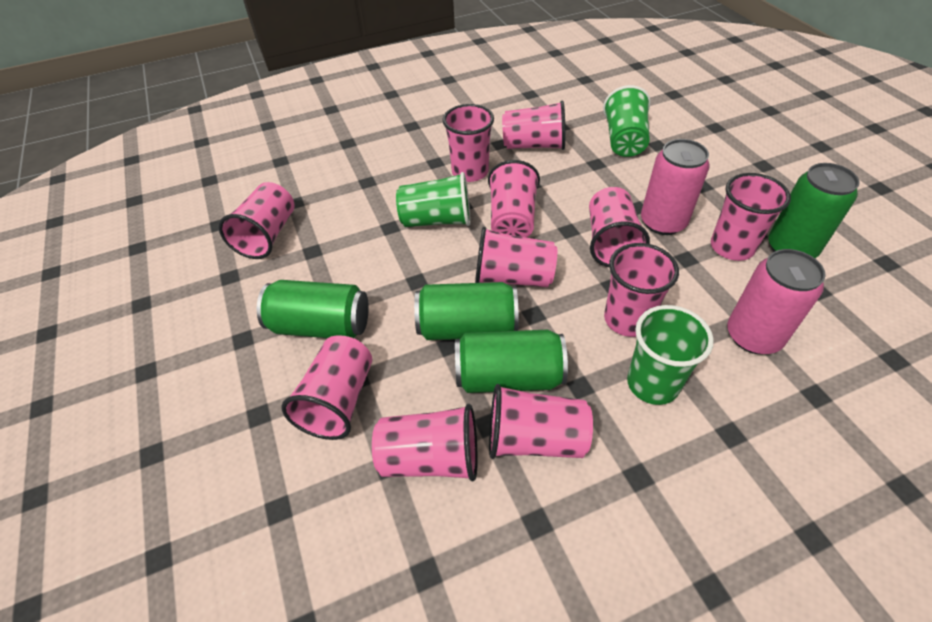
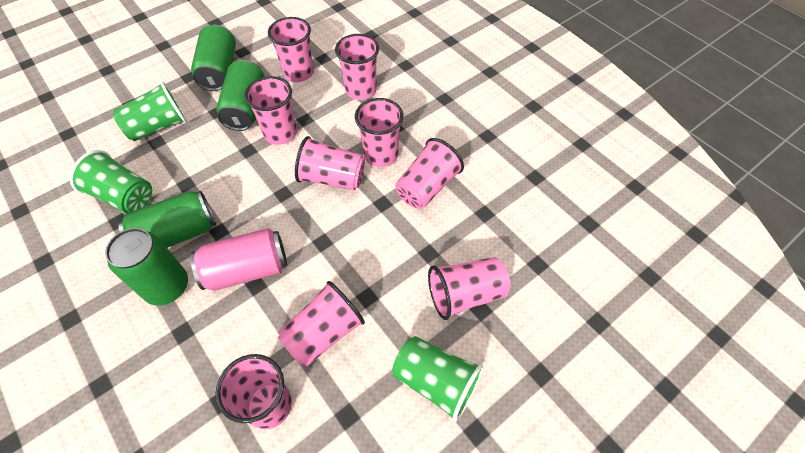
pink can: [641,139,710,235] [727,249,826,354] = 2 -> [191,228,287,291] = 1
pink cup: [218,182,295,259] [281,336,372,440] [372,404,478,481] [442,104,494,182] [475,227,557,287] [488,160,540,238] [489,384,593,459] [502,101,565,150] [589,187,650,267] [604,243,679,337] [711,173,791,261] = 11 -> [216,354,292,429] [244,76,297,145] [268,17,314,82] [278,281,365,366] [295,136,365,190] [335,34,379,100] [355,98,403,167] [395,138,464,209] [428,257,510,320] = 9

